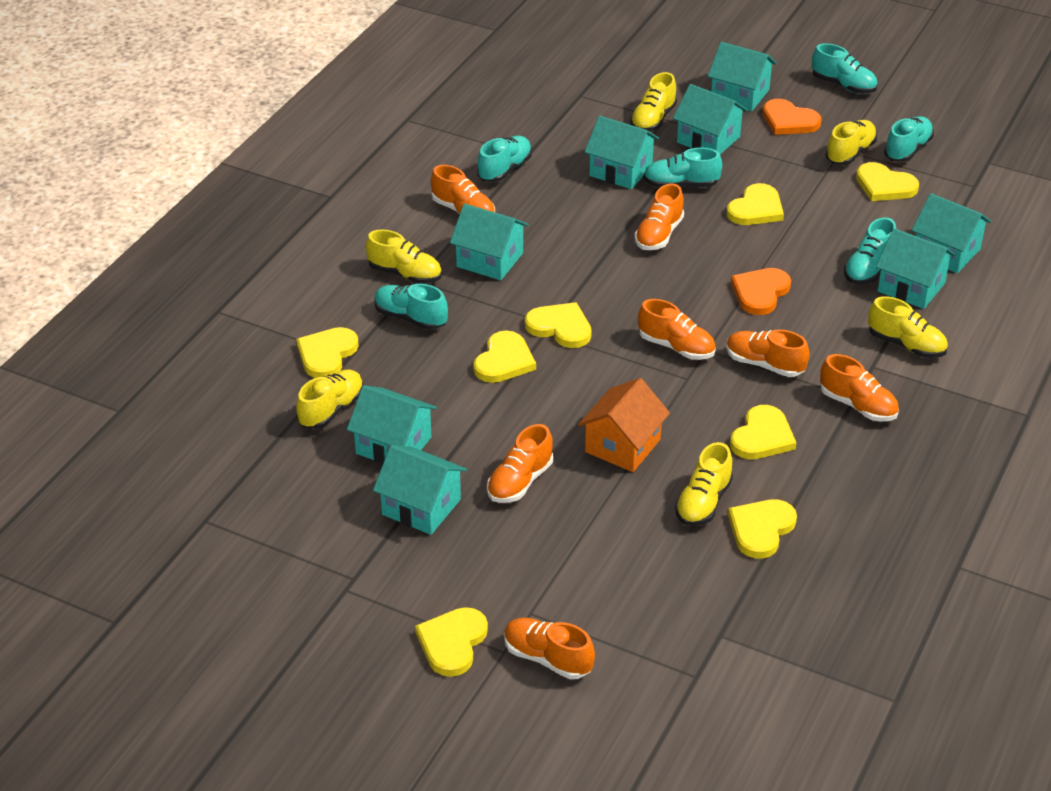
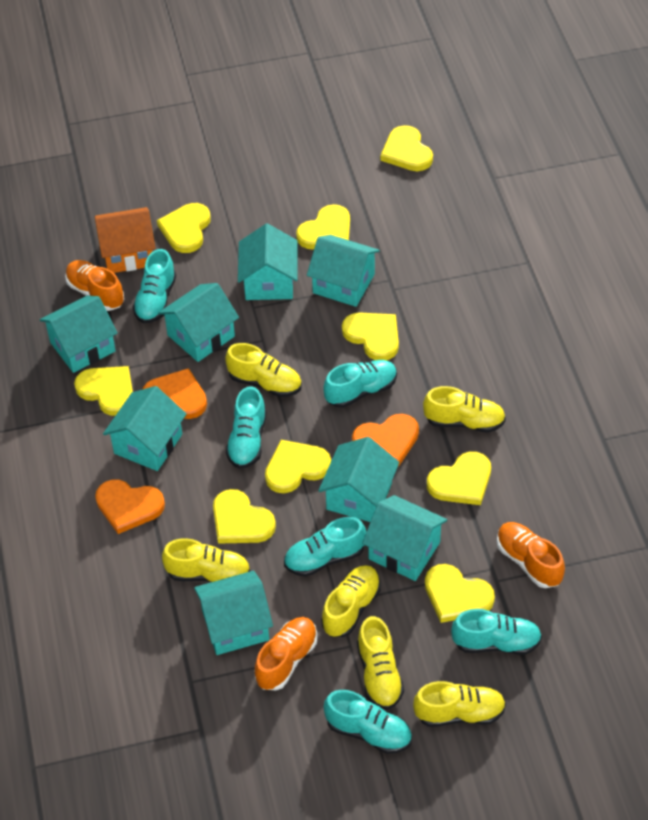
orange heart: [731,268,791,315] [763,99,821,135] = 2 -> [95,479,165,534] [142,368,207,419] [352,414,419,466] = 3
orange shoe: [431,165,495,214] [487,424,553,503] [504,618,595,679] [634,183,684,250] [638,299,716,360] [726,330,810,377] [820,354,899,421] = 7 -> [65,260,124,311] [255,617,318,690] [497,522,565,588] = 3
yellow heart: [296,327,359,378] [415,607,488,677] [473,330,536,383] [525,302,591,348] [727,183,784,225] [728,499,797,559] [730,405,797,459] [856,162,919,201] = 8 -> [74,366,133,416] [157,203,211,253] [213,489,276,544] [265,440,331,493] [296,204,350,250] [342,312,399,360] [381,125,433,171] [425,564,495,623] [427,451,491,505] = 9

